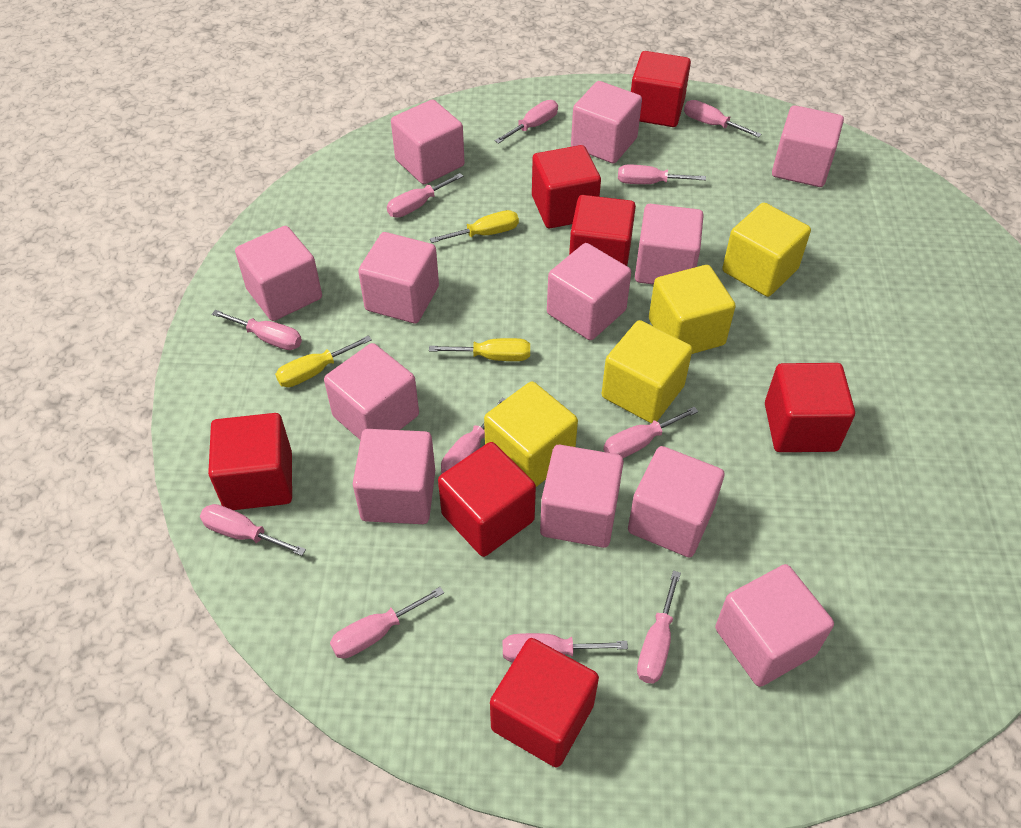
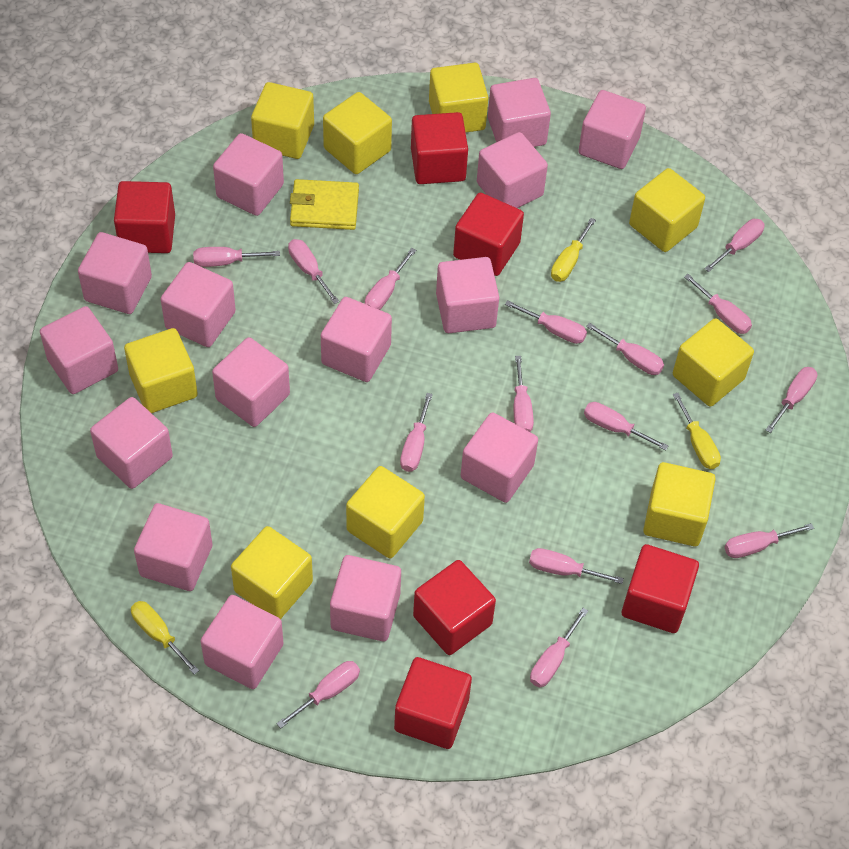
pink cube: [235,226,322,321] [324,343,419,440] [353,429,435,524] [358,232,439,324] [391,100,465,185] [540,445,624,548] [547,243,631,340] [571,81,642,164] [628,446,724,557] [635,204,704,285] [715,564,834,687] [772,105,844,187] = 12 -> [40,306,118,394] [78,232,152,314] [90,397,173,489] [134,503,212,591] [161,262,236,347] [201,595,283,689] [212,337,290,427] [213,133,284,216] [321,297,392,382] [330,555,401,641] [436,257,499,333] [461,412,538,503] [477,132,548,208] [488,78,551,147] [578,90,646,169] = 15
pink screwdriver: [200,504,306,556] [212,310,302,350] [330,587,444,658] [387,173,464,218] [441,397,505,474] [495,100,558,144] [503,633,628,662] [603,407,699,458] [618,165,706,184] [637,570,681,684] [684,100,762,137] = 11 -> [193,247,280,267] [277,661,360,728] [288,239,339,304] [365,248,416,310] [400,393,433,472] [505,300,587,344] [514,356,534,432] [529,548,624,584] [530,608,588,687] [584,402,668,450] [586,323,664,375] [684,274,752,334] [705,219,765,272] [725,523,814,558] [766,367,817,433] = 15
red cube: [208,413,292,510] [438,442,536,557] [490,638,599,767] [532,145,601,228] [569,195,636,266] [631,51,691,127] [765,363,855,452] = 7 -> [114,181,175,253] [394,657,472,749] [411,112,468,184] [413,560,496,655] [453,193,524,276] [622,544,699,633] = 6
yellow cube: [484,382,578,487] [602,320,693,423] [649,265,736,354] [722,203,811,297] = 4 -> [124,328,198,413] [231,526,313,619] [251,82,314,159] [323,92,392,174] [346,466,425,559] [429,63,488,132] [629,168,705,252] [643,462,716,546] [673,318,754,407] = 9
yellow wallet: none = 0 -> [290,179,359,230] = 1

